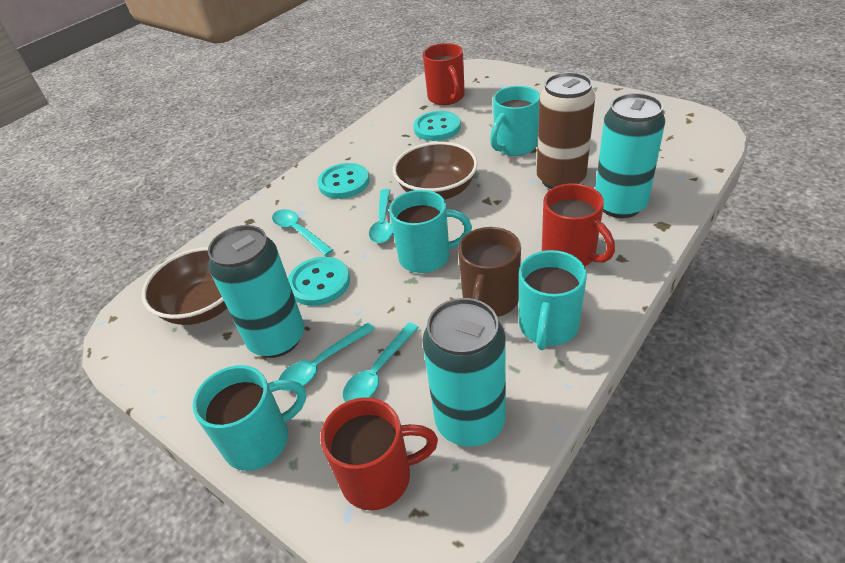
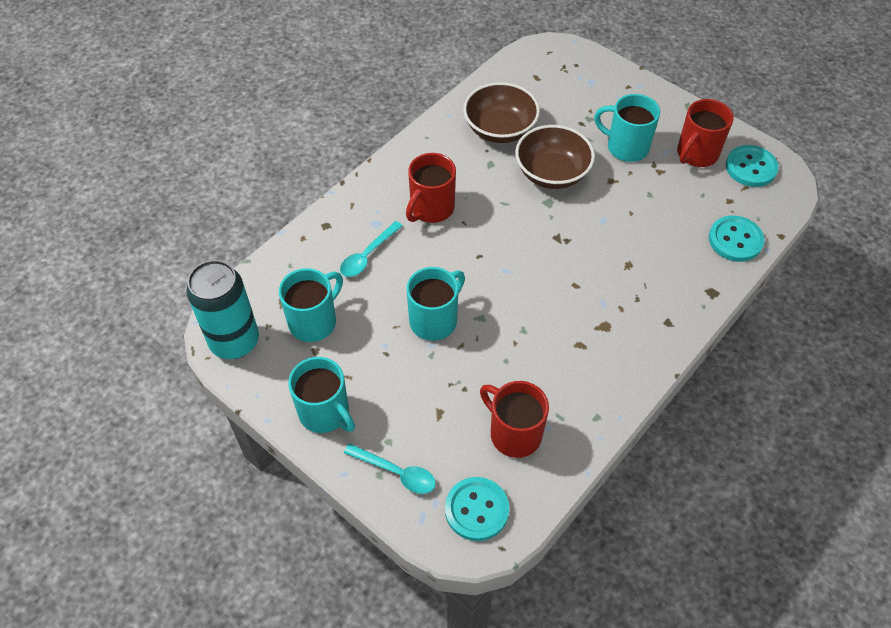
brown can: [537,72,595,189] = 1 -> none = 0
brown mug: [458,227,521,317] = 1 -> none = 0
turquoise can: [208,225,304,358] [422,298,506,447] [595,93,665,218] = 3 -> [186,260,259,359] = 1
turquoise spoon: [272,209,333,256] [279,322,375,391] [343,323,419,402] [369,189,393,243] = 4 -> [340,221,403,277] [344,443,436,494] = 2

